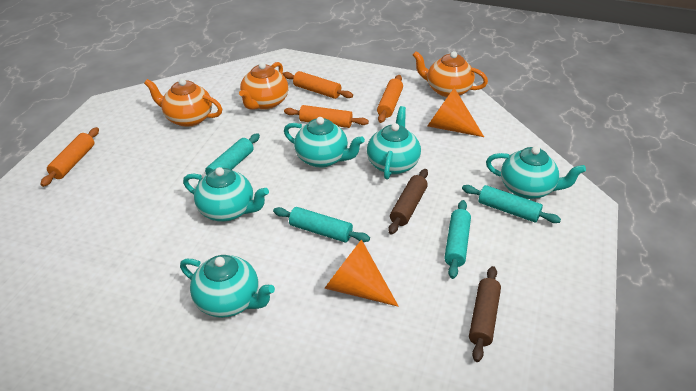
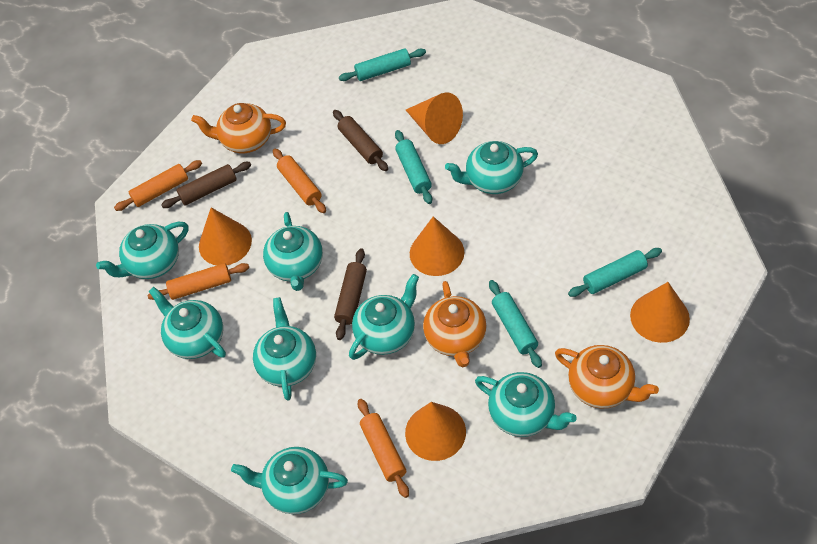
brown rolling pin: [388,169,428,235] [469,266,501,362] = 2 -> [161,162,251,208] [333,110,388,171] [334,248,367,340] = 3
orange cone: [324,239,399,307] [427,87,484,137] = 2 -> [199,208,252,265] [405,402,466,461] [406,92,463,144] [410,216,464,276] [630,282,690,343] = 5
turquoise teapot: [180,255,275,318] [183,167,269,222] [284,117,365,168] [367,106,421,180] [486,146,586,199] = 5 -> [96,222,188,279] [149,287,226,359] [231,447,348,514] [253,297,316,401] [263,212,323,291] [349,274,419,360] [445,141,538,194] [475,372,577,437] = 8

